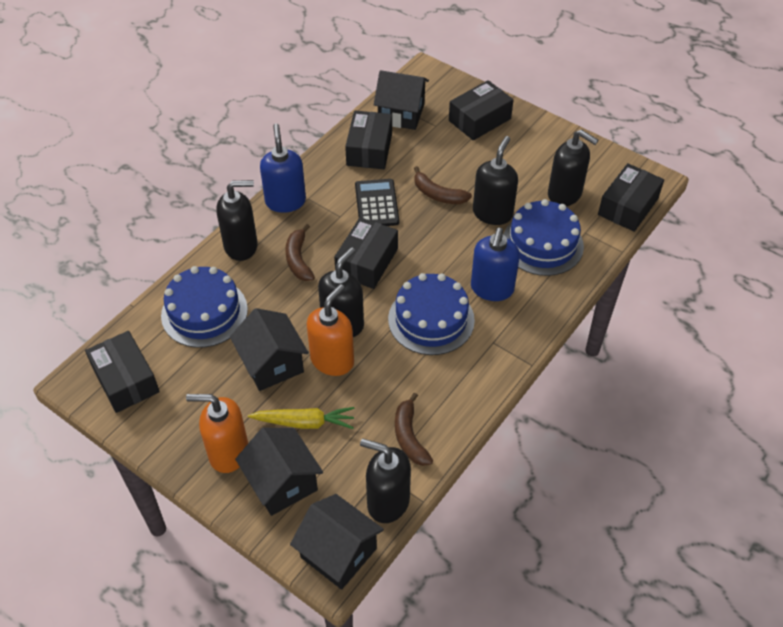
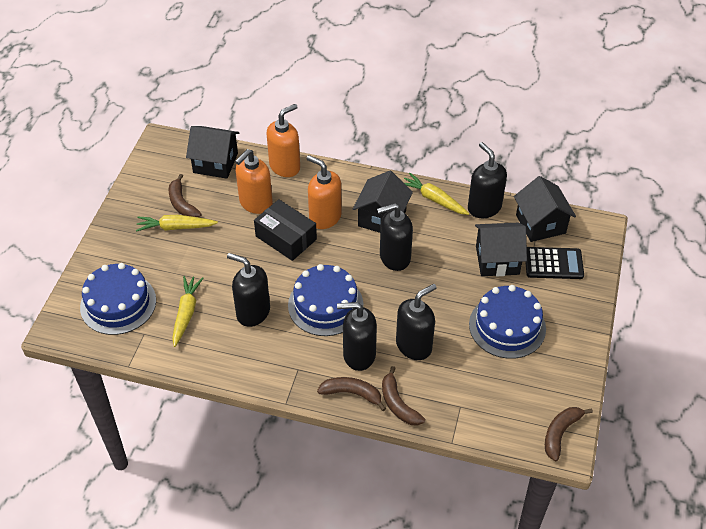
black box: [85,331,160,413] [334,217,398,289] [345,111,392,169] [449,80,513,140] [598,163,664,232] = 5 -> [254,199,317,261] = 1
blue soap dispenser: [260,123,306,213] [471,228,520,301] = 2 -> none = 0
brown banana: [285,224,315,281] [395,392,433,466] [414,166,472,204] = 3 -> [169,174,202,217] [317,377,386,411] [382,366,425,426] [545,407,593,461] = 4
orange soap dispenser: [186,394,248,473] [307,284,354,376] = 2 -> [235,149,273,214] [267,104,300,177] [306,155,342,229] = 3
yellow carrot: [248,407,355,429] = 1 -> [136,215,218,232] [172,276,203,347] [404,173,469,215] = 3

